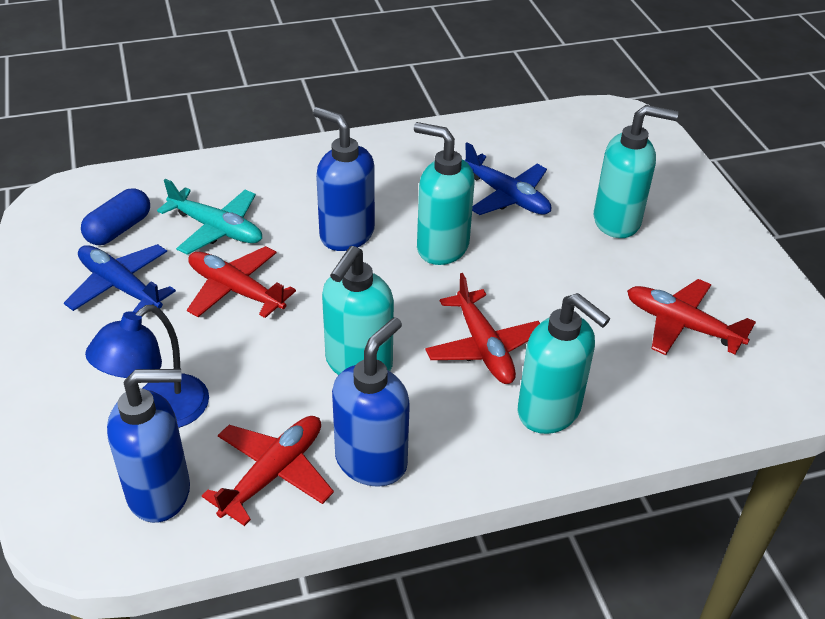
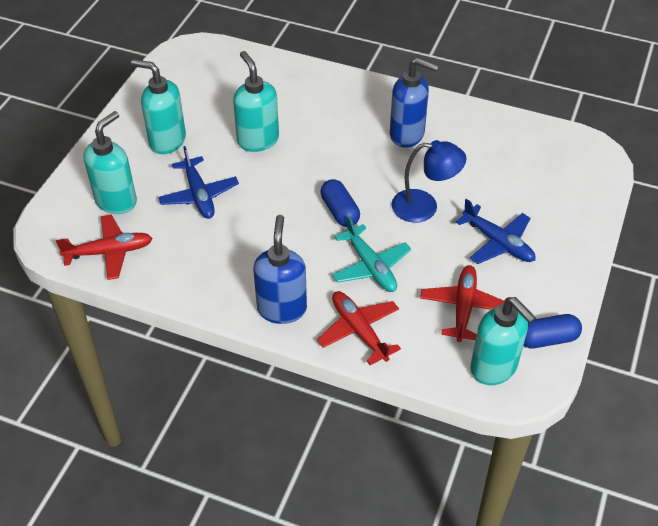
blue capsule: [81,188,150,245] = 1 -> [321,179,360,227] [523,314,582,348] = 2
blue soap dispenser: [107,369,190,523] [313,107,375,251] [332,317,410,487] = 3 -> [253,215,307,324] [390,57,439,148] = 2
red plane: [187,246,296,318] [202,416,334,526] [425,273,540,384] [627,279,756,355] = 4 -> [56,215,152,280] [317,291,401,365] [420,265,505,342] = 3

